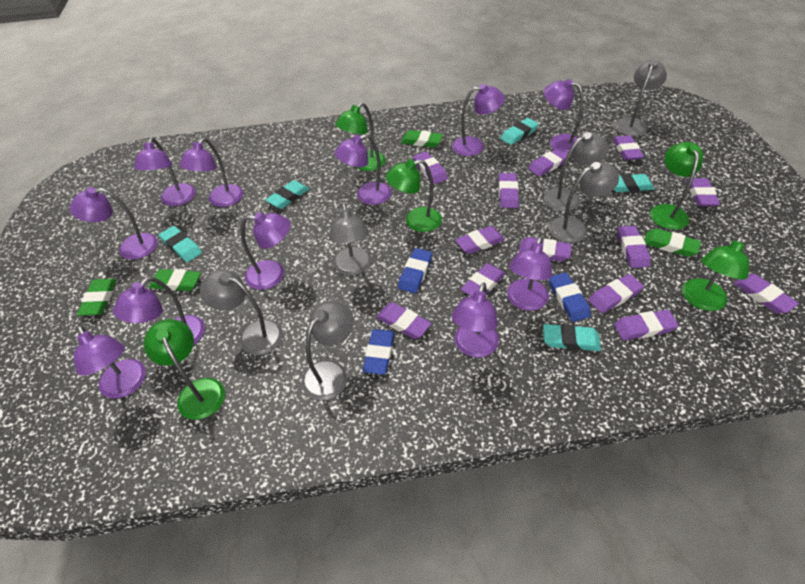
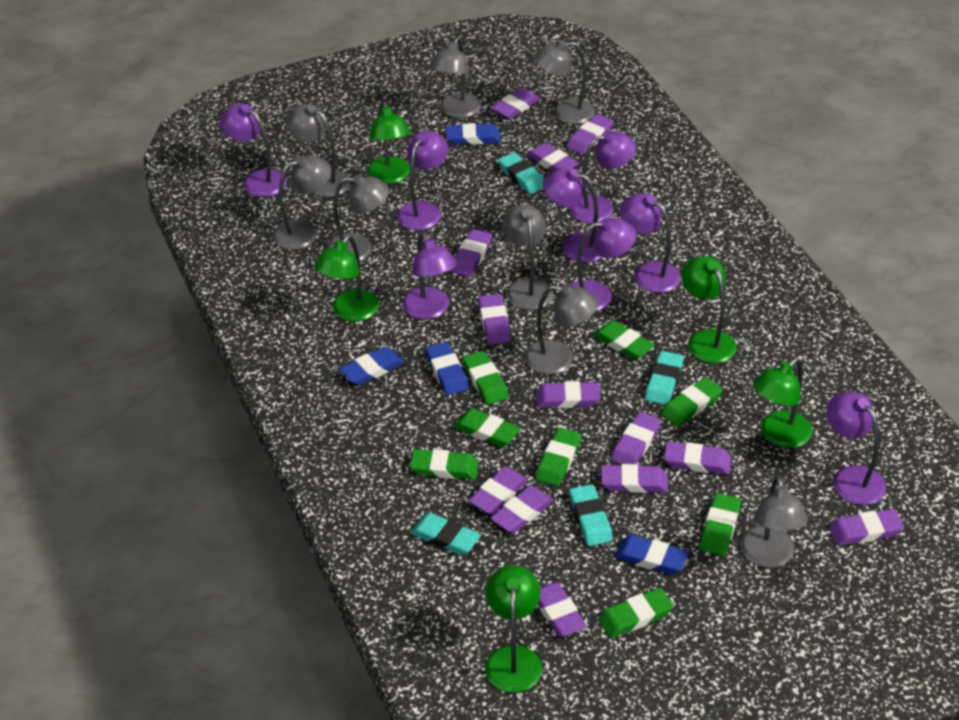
blue eraser: [362,329,395,375] [398,248,432,293] [549,273,591,322] = 3 -> [340,347,404,385] [426,342,469,396] [446,123,501,145] [615,535,689,575] = 4
green eraser: [77,279,116,316] [149,269,201,291] [401,130,443,148] [644,228,701,257] = 4 -> [410,449,479,480] [454,408,520,447] [463,351,509,405] [535,428,582,486] [593,320,655,360] [598,588,674,638] [661,377,723,427] [700,493,741,556] = 8
grey lamp: [200,270,283,355] [301,301,354,400] [329,203,372,276] [544,132,609,212] [549,162,619,243] [615,60,667,136] = 6 -> [273,155,331,250] [285,104,351,197] [327,174,389,261] [430,37,481,118] [502,205,553,310] [525,284,598,374] [534,40,595,124] [740,476,808,568] = 8
purple lamp: [69,187,158,260] [74,326,146,399] [113,277,205,345] [134,138,196,206] [179,138,243,207] [241,212,291,290] [334,134,391,205] [451,283,499,358] [452,84,505,156] [507,236,553,311] [544,79,584,152] = 11 -> [220,103,287,197] [397,130,449,230] [403,233,457,319] [543,169,602,262] [569,131,636,223] [570,218,636,311] [620,193,681,293] [826,392,886,505] = 8
turquoise eraser: [159,226,202,262] [266,180,309,209] [500,118,539,145] [543,324,601,351] [614,174,654,192] = 5 -> [410,513,481,555] [498,152,544,194] [569,484,613,546] [645,351,684,405] = 4

